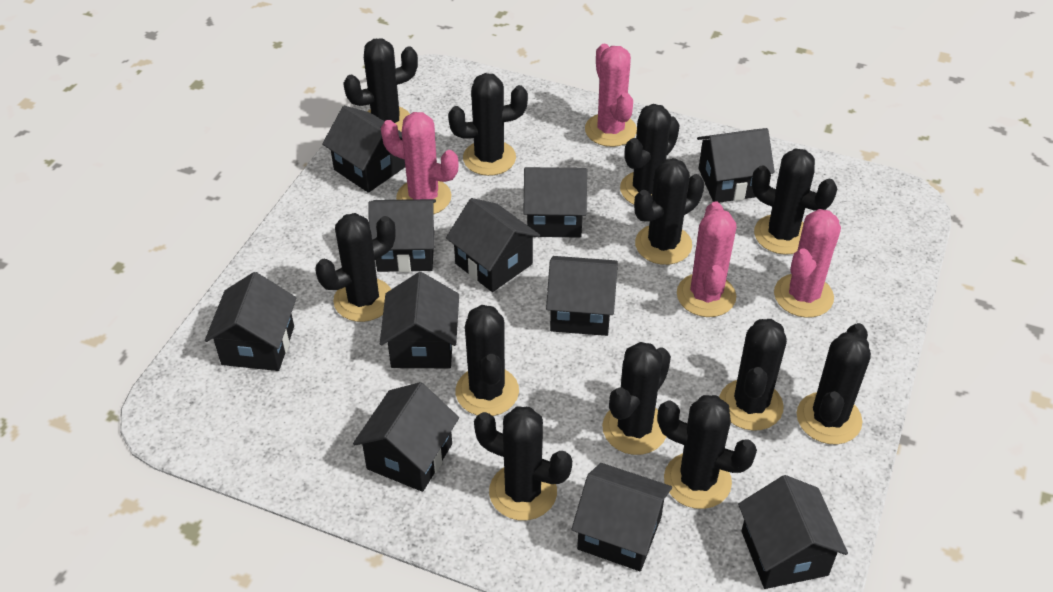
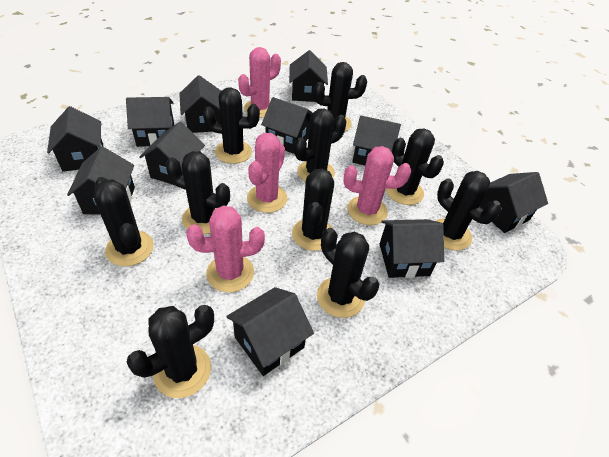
black cactus: [315,213,395,322] [343,38,418,132] [448,73,528,176] [456,305,519,416] [474,407,572,520] [602,342,671,455] [620,104,680,205] [634,158,704,265] [657,395,757,509] [719,319,787,431] [752,148,837,255] [797,323,871,444] = 12 -> [94,177,154,266] [126,305,214,398] [166,151,230,234] [203,87,260,164] [292,168,334,251] [294,108,346,182] [314,62,367,131] [317,228,379,318] [386,129,444,205] [436,171,501,250] = 10

